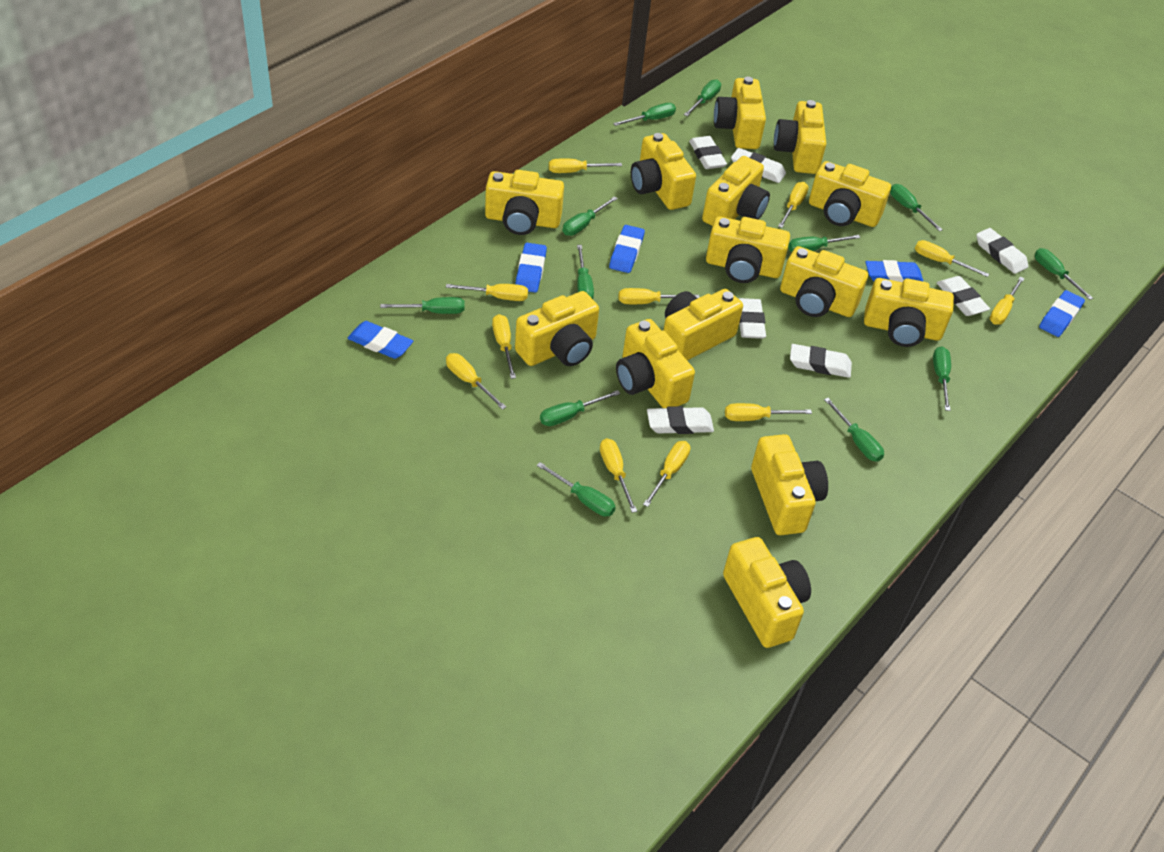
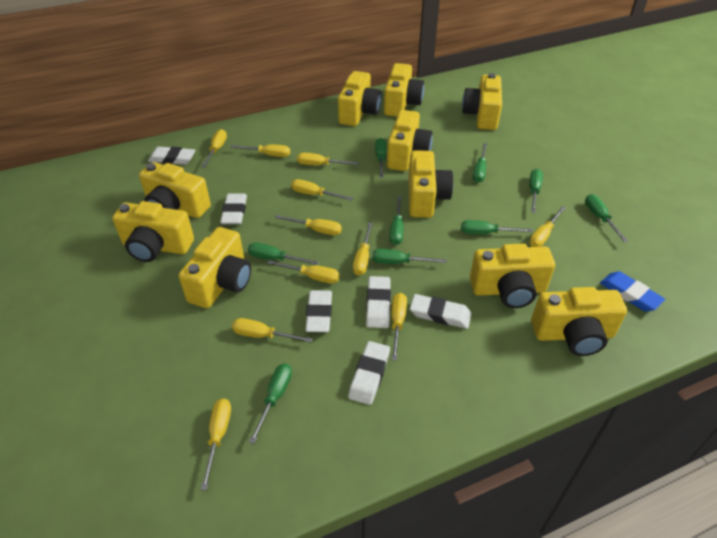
blue eraser: [347,321,413,359] [515,243,547,292] [609,225,645,273] [866,260,924,282] [1039,290,1085,337] = 5 -> [600,271,665,312] = 1
green screwdriver: [380,297,465,314] [536,462,616,517] [540,390,621,426] [563,196,618,236] [577,245,594,299] [613,103,676,126] [684,79,721,116] [788,235,861,252] [824,398,884,462] [890,184,943,231] [933,346,951,411] [1035,248,1093,300] = 12 -> [248,243,318,265] [249,363,292,444] [372,249,446,264] [375,138,387,178] [390,196,403,245] [461,220,533,234] [473,143,487,182] [529,169,543,213] [585,194,628,242] = 9
white eraser: [647,406,714,434] [689,136,727,169] [731,148,786,183] [739,298,766,339] [790,344,852,378] [937,276,990,316] [976,228,1028,274] = 7 -> [148,147,195,165] [220,193,247,225] [305,290,332,332] [348,341,390,405] [366,276,391,328] [410,294,472,329] = 6
yellow camera: [485,170,564,235] [515,291,599,366] [616,319,695,408] [631,133,696,210] [663,289,743,361] [702,156,770,226] [706,216,790,283] [714,77,766,149] [723,537,811,648] [751,434,828,535] [774,100,826,174] [780,246,868,317] [809,161,891,227] [864,278,954,347] = 14 -> [112,201,194,262] [139,162,211,218] [179,227,251,308] [338,71,382,126] [384,63,424,117] [387,110,433,171] [408,150,454,218] [462,73,502,130] [470,244,555,308] [531,287,627,356] = 10

